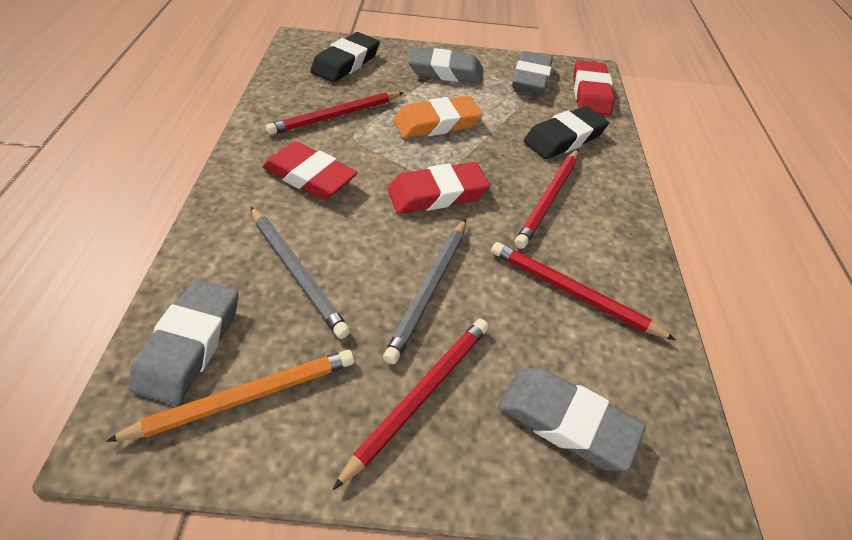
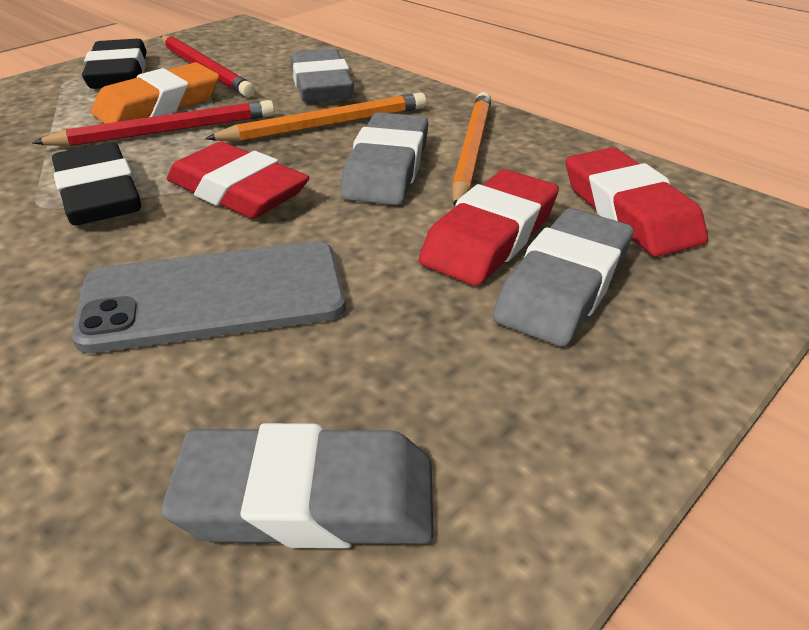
grey pencil: [251,207,350,339] [383,219,466,364] = 2 -> none = 0
grey phone: none = 0 -> [72,241,346,353] = 1
orange pencil: [106,349,354,442] = 1 -> [205,92,426,141] [451,92,491,206] = 2
red pencil: [266,92,404,135] [333,319,489,490] [491,242,676,340] [515,149,578,249] = 4 -> [32,100,275,146] [161,36,255,97] = 2

